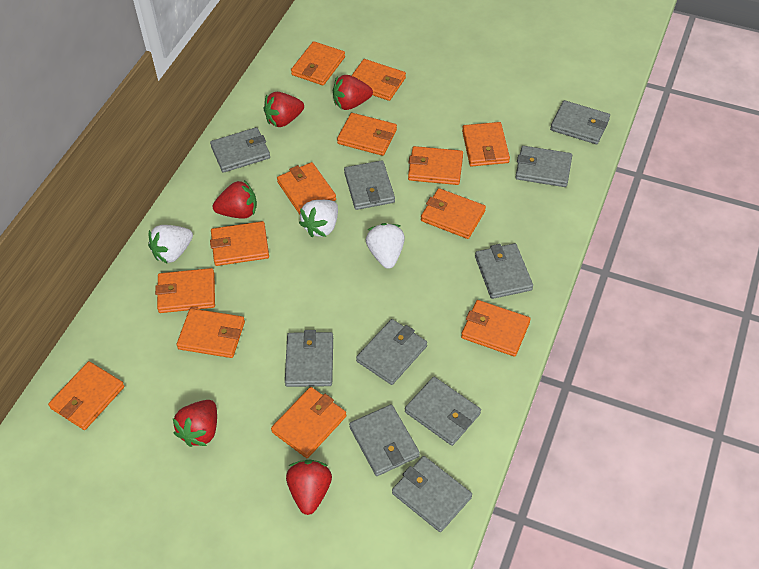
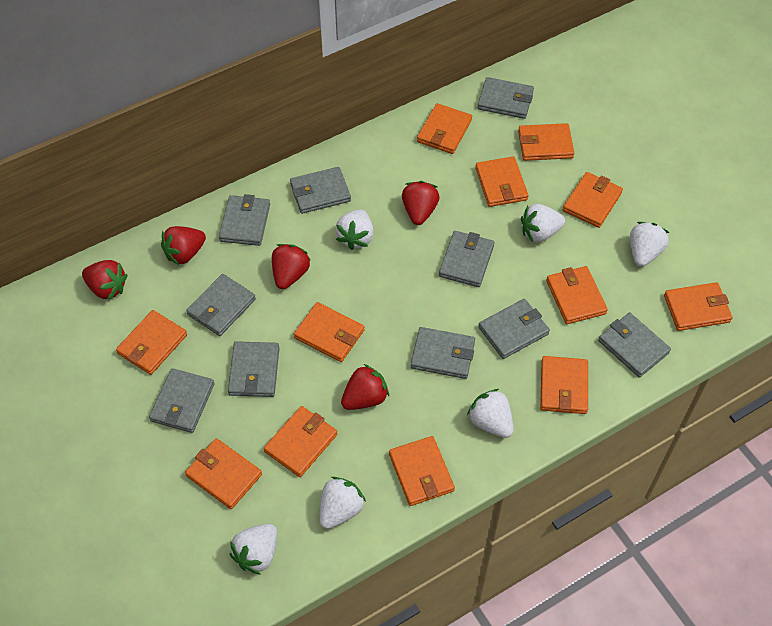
orange wallet: [48,361,125,430] [155,268,215,313] [177,308,245,358] [210,221,269,266] [271,387,346,458] [277,162,336,215] [291,41,345,85] [337,113,397,156] [351,59,406,101] [408,146,463,185] [421,188,486,239] [461,300,531,357] [462,122,510,166] = 13 -> [116,310,187,375] [185,438,262,509] [264,406,337,477] [294,302,365,362] [389,436,455,506] [417,103,472,154] [475,156,529,207] [518,123,574,161] [540,356,588,414] [546,266,608,324] [563,172,623,228] [664,282,732,331] = 12
white strawberry: [148,225,193,264] [299,200,338,237] [366,223,405,269] = 3 -> [229,524,277,575] [319,477,366,529] [335,209,373,250] [467,389,514,438] [521,204,565,242] [630,222,669,267] = 6

